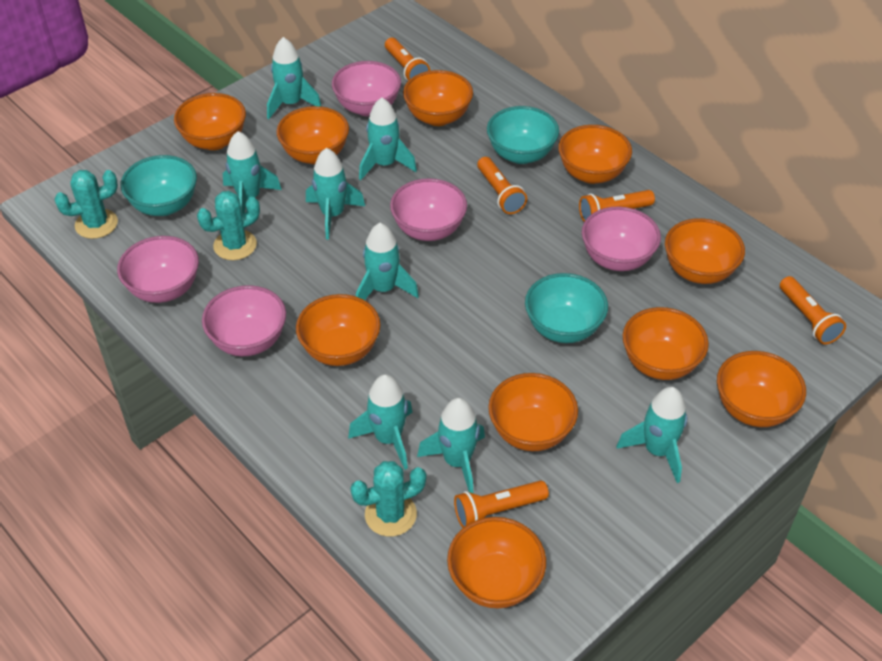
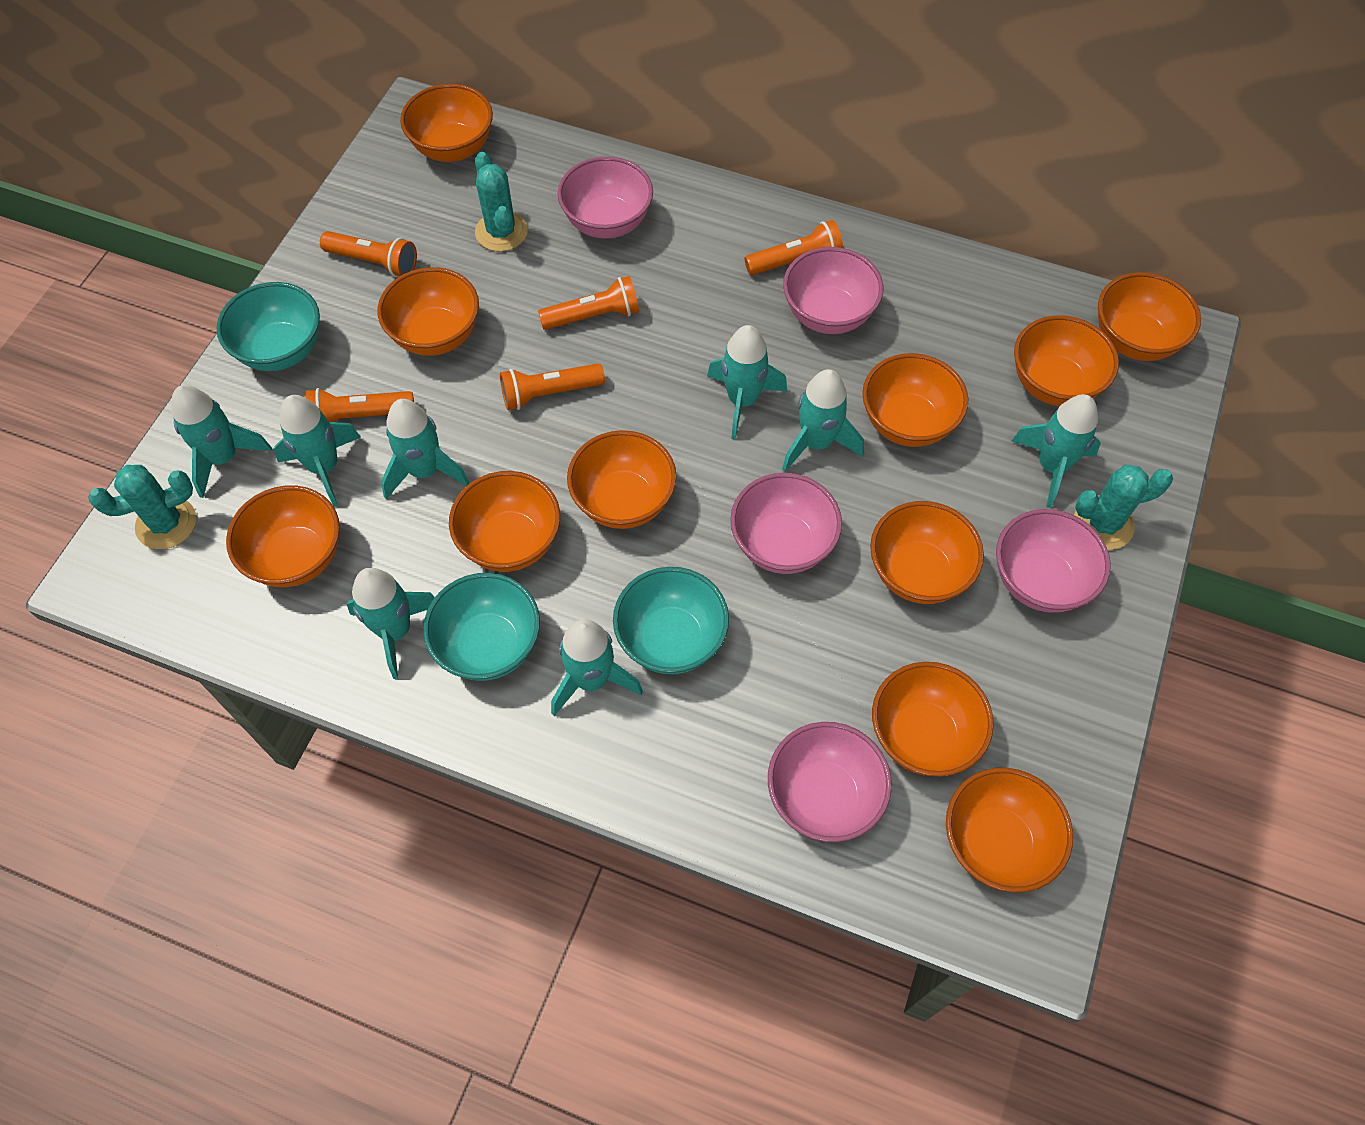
orange bowl: [174,93,246,150] [277,106,349,164] [296,294,381,366] [403,70,473,126] [447,517,546,608] [488,373,578,451] [558,125,632,184] [623,307,709,380] [665,218,745,284] [717,351,806,427] = 10 -> [226,485,340,587] [377,267,479,356] [400,84,493,162] [449,471,560,572] [567,430,677,529] [862,353,968,447] [870,501,984,604] [872,662,994,777] [946,768,1073,893] [1014,315,1119,406] [1098,272,1201,361] = 11

